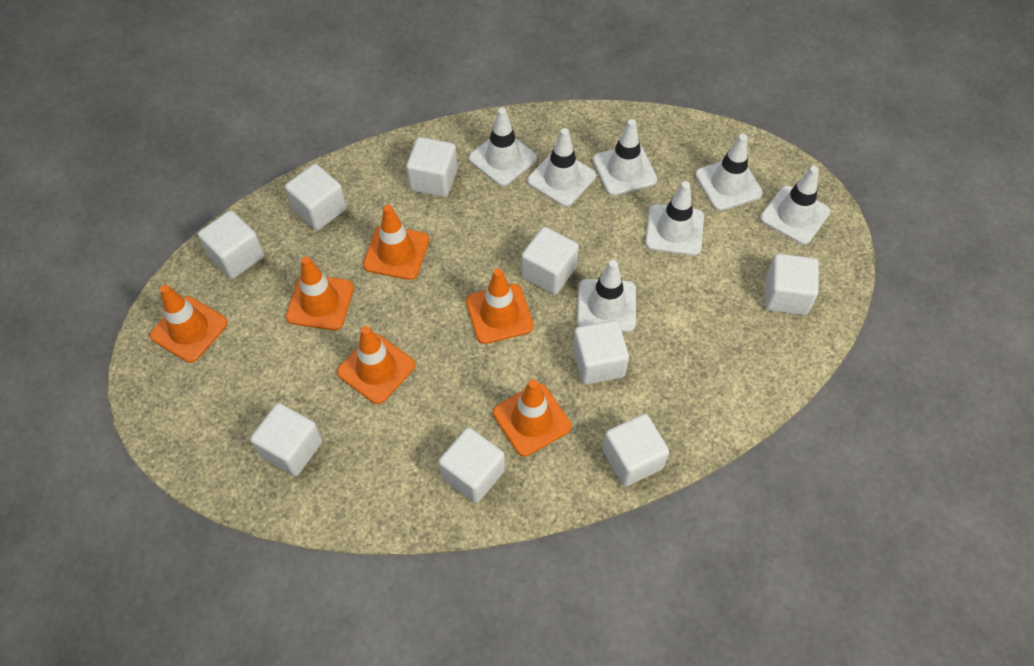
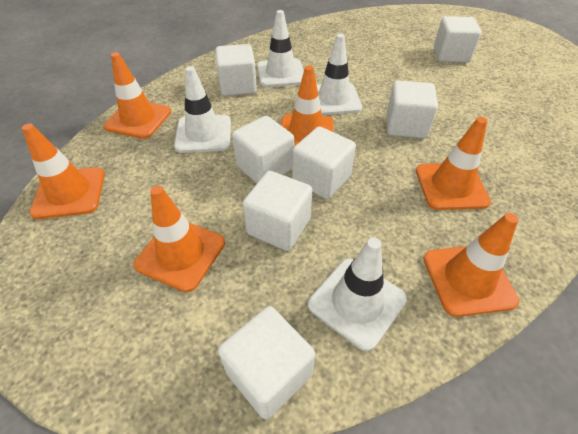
white cube: [198,210,264,279] [250,403,322,476] [285,164,346,230] [406,137,457,197] [438,428,505,503] [521,227,579,295] [573,320,629,385] [603,414,669,486] [765,254,819,315] = 9 -> [215,44,257,96] [218,306,315,419] [232,116,294,183] [243,171,312,251] [292,126,356,199] [387,81,438,138] [434,16,481,63] = 7
white traffic cone: [469,107,537,186] [527,128,596,207] [577,260,636,332] [593,119,657,196] [645,181,704,256] [695,134,763,211] [760,166,830,245] = 7 -> [174,66,231,153] [257,10,304,87] [308,238,407,351] [316,34,362,115] = 4

